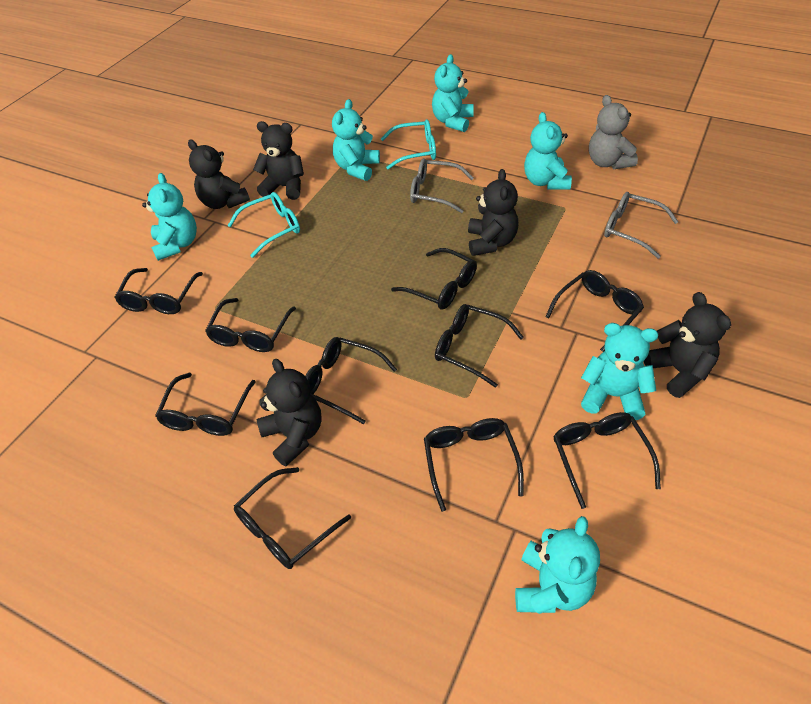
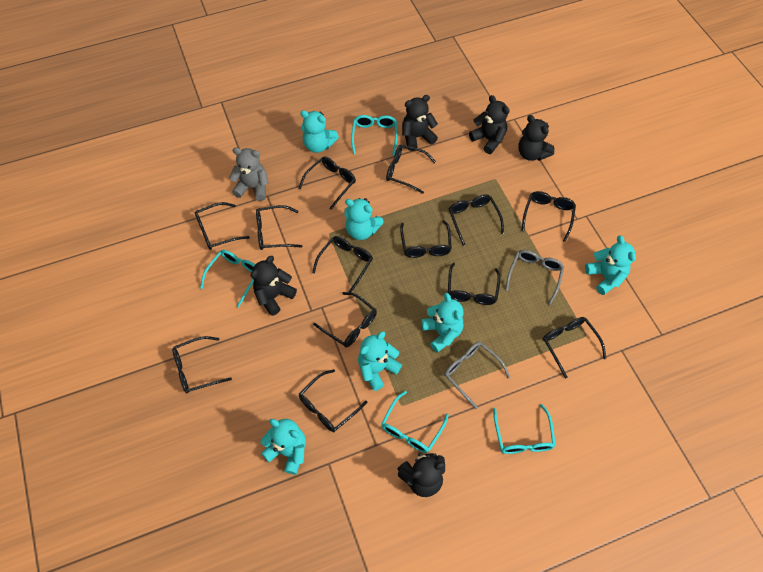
black glasses: [114,268,203,314] [155,373,256,436] [205,298,296,352] [234,467,351,569] [305,337,397,424] [391,248,477,310] [424,418,524,512] [435,304,524,388] [545,270,644,352] [553,412,661,509] = 10 -> [172,336,232,393] [195,202,250,250] [256,205,303,250] [298,157,356,210] [299,369,367,432] [312,236,373,292] [313,292,377,347] [386,145,436,194] [400,220,452,258] [448,263,501,305] [449,194,504,246] [522,191,576,242] [543,317,606,379] = 13
turquoise glasses: [228,192,300,258] [381,119,436,169] = 2 -> [200,250,256,307] [351,115,398,156] [381,391,449,453] [493,404,556,454] = 4

